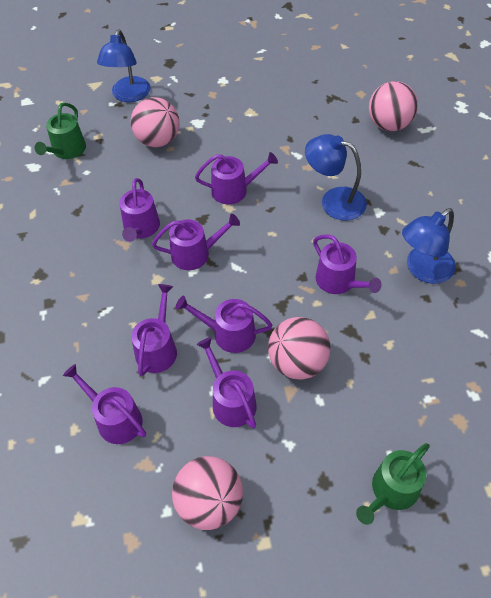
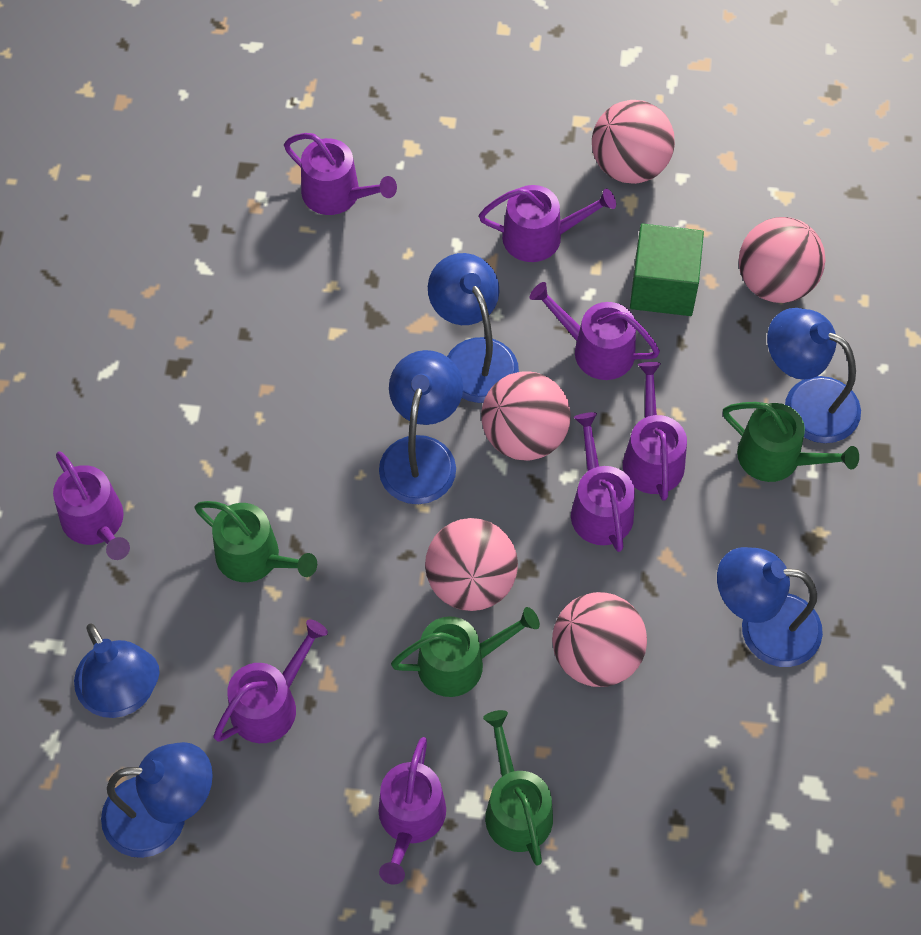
blue lamp: [97,29,151,102] [305,134,367,220] [402,208,456,284] = 3 -> [74,624,160,718] [101,742,213,858] [379,350,463,504] [428,253,519,403] [717,547,823,667] [767,308,861,443] = 6
green cube: none = 0 -> [630,223,704,316] = 1
green watering can: [34,102,86,159] [356,443,430,525] = 2 -> [195,501,317,582] [391,607,540,697] [483,710,553,866] [723,402,859,482] = 4
pink ball: [131,97,180,147] [172,456,243,530] [268,317,331,380] [369,81,418,131] = 4 -> [425,518,518,611] [481,371,571,461] [552,592,647,687] [592,100,675,184] [739,217,826,303] = 5

